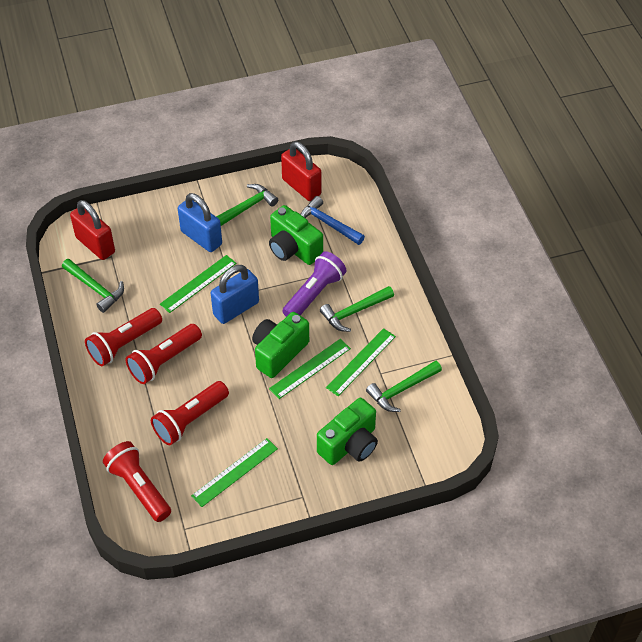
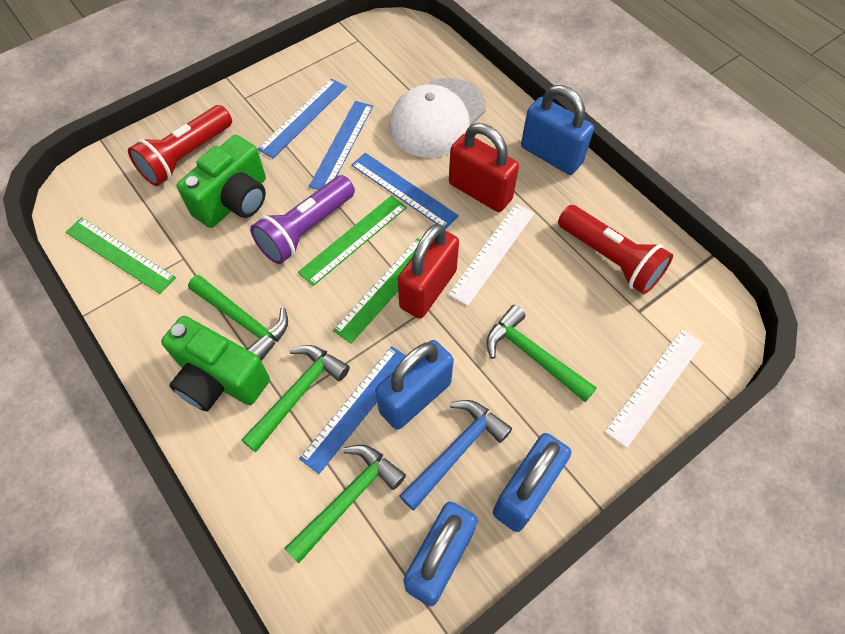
blue padlock: [178,193,222,252] [211,265,259,324] = 2 -> [375,340,454,430] [403,502,478,606] [493,433,571,532] [521,85,594,175] = 4
blue ruler: none = 0 -> [258,78,347,158] [299,346,406,474] [309,101,373,190] [351,153,459,229] = 4
green camera: [252,312,309,378] [269,205,323,265] [317,398,378,465] = 3 -> [161,316,270,411] [176,135,266,228] = 2
green ruler: [160,255,237,313] [191,438,278,507] [269,339,351,399] [326,328,396,396] = 4 -> [65,217,176,294] [298,195,407,286] [333,238,420,344] = 3
red flashlight: [85,308,162,366] [103,441,171,522] [126,324,202,384] [151,381,229,445] = 4 -> [128,105,232,186] [558,205,673,294] = 2
white cap: none = 0 -> [389,78,486,157] = 1
white ruler: none = 0 -> [448,204,534,306] [605,329,703,448] = 2

